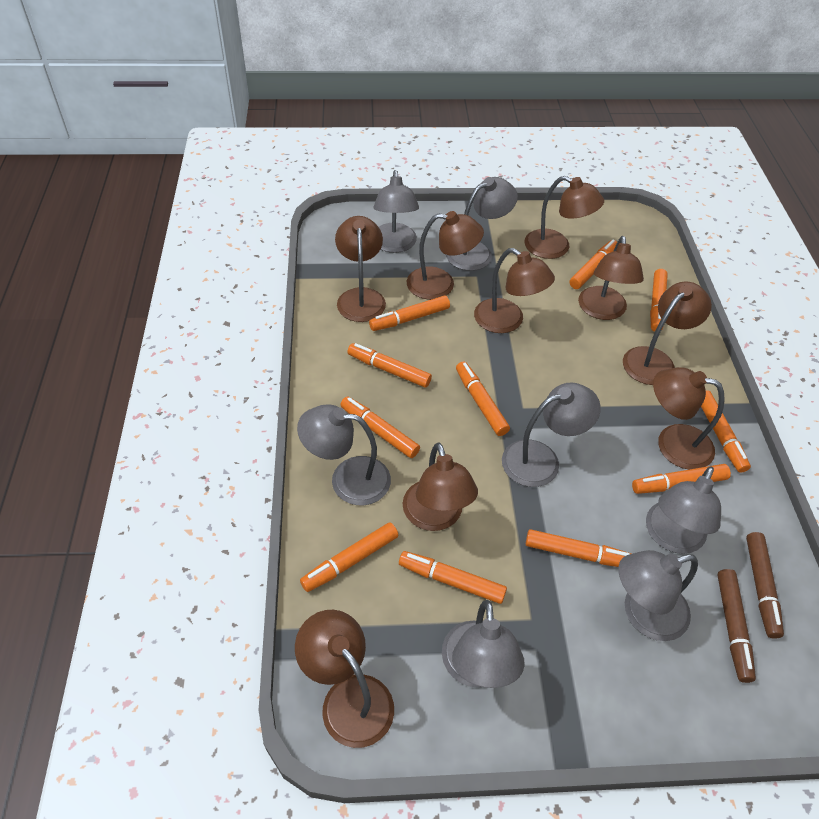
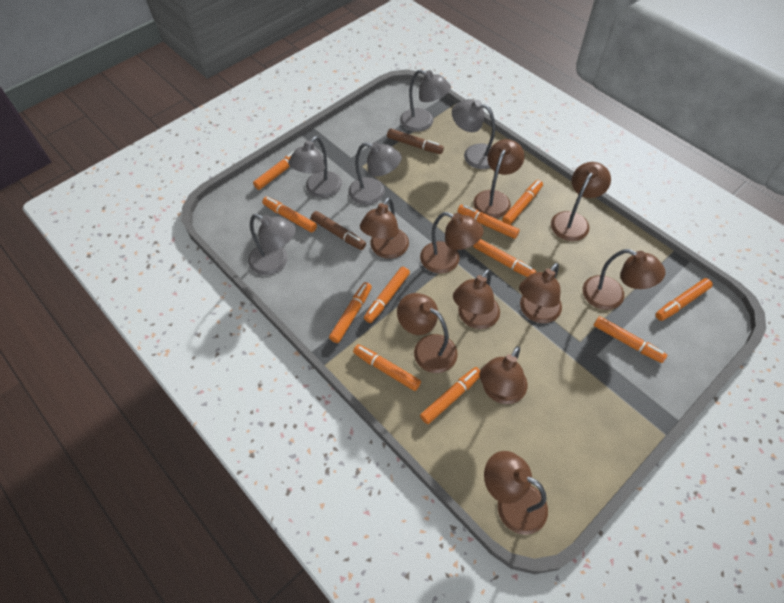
brown lamp: [295,610,394,748] [335,216,386,322] [403,442,478,531] [407,211,484,300] [474,248,555,333] [525,176,604,259] [578,236,644,320] [623,282,712,385] [653,367,725,469] = 9 -> [360,197,409,259] [397,293,458,373] [420,212,484,274] [453,269,500,329] [473,139,524,218] [479,346,528,404] [484,451,548,535] [519,263,562,323] [551,162,611,241] [583,249,665,310] = 10
grey lamp: [297,404,391,505] [373,170,419,253] [442,600,525,688] [446,177,518,271] [502,383,601,487] [618,550,698,641] [646,466,721,554] = 7 -> [248,214,296,275] [288,136,342,198] [348,142,402,205] [400,69,451,132] [452,99,495,169] = 5

